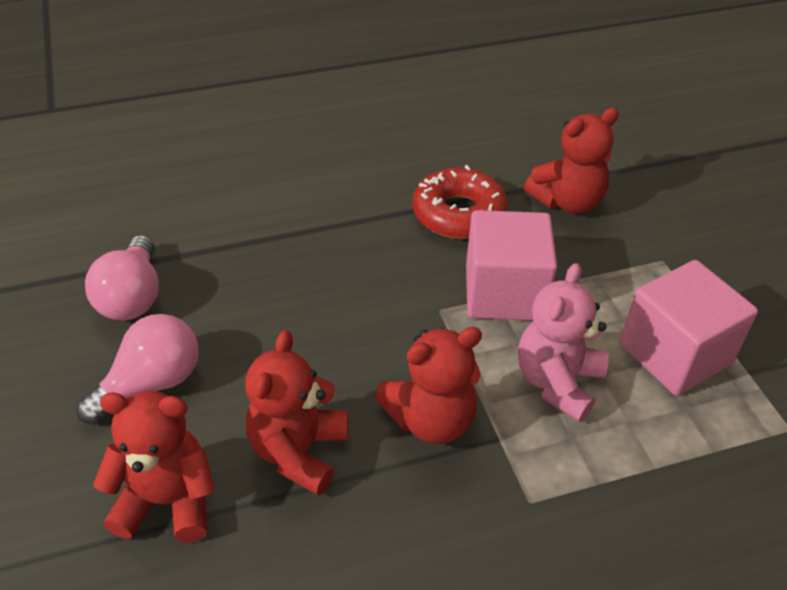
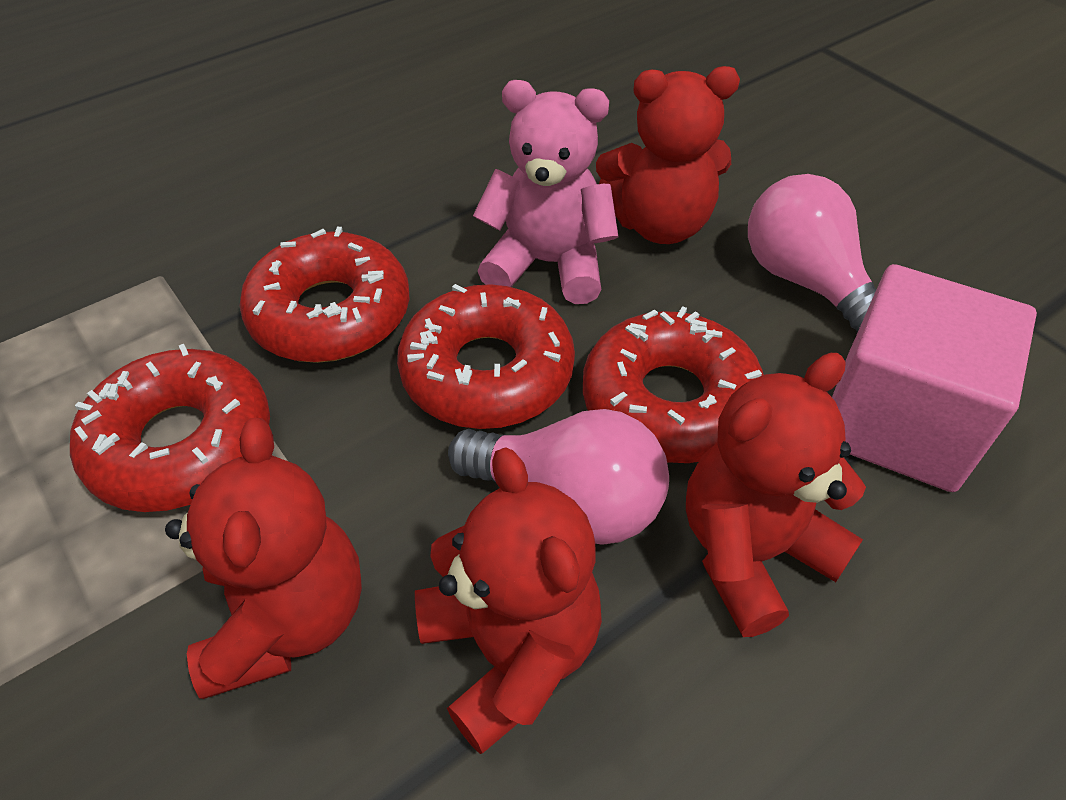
pink cube: [466,210,557,321] [620,260,758,396] = 2 -> [832,264,1037,492] = 1
red donut: [412,165,508,239] = 1 -> [70,344,270,512] [240,227,409,363] [397,284,575,429] [583,306,764,463] = 4

